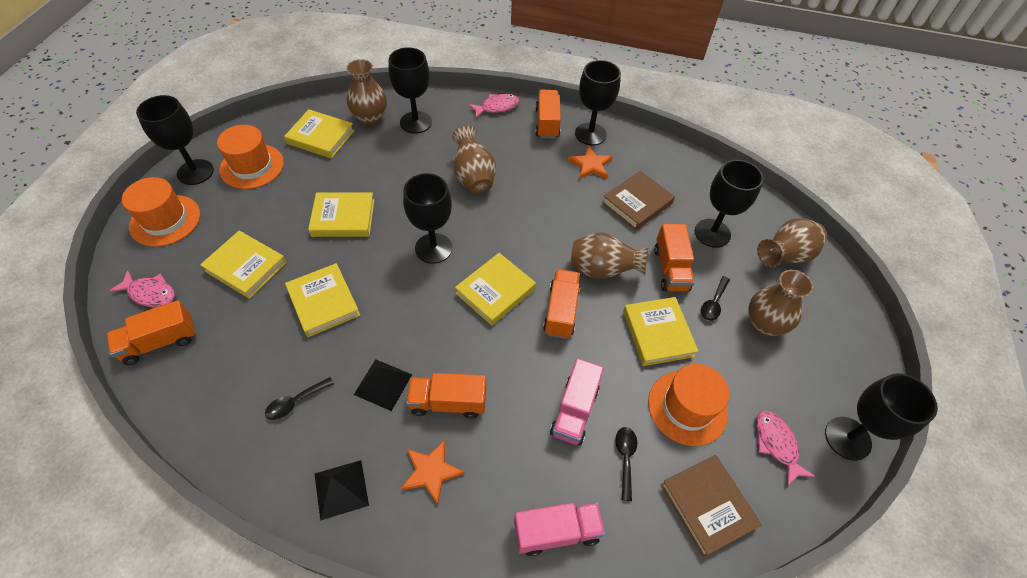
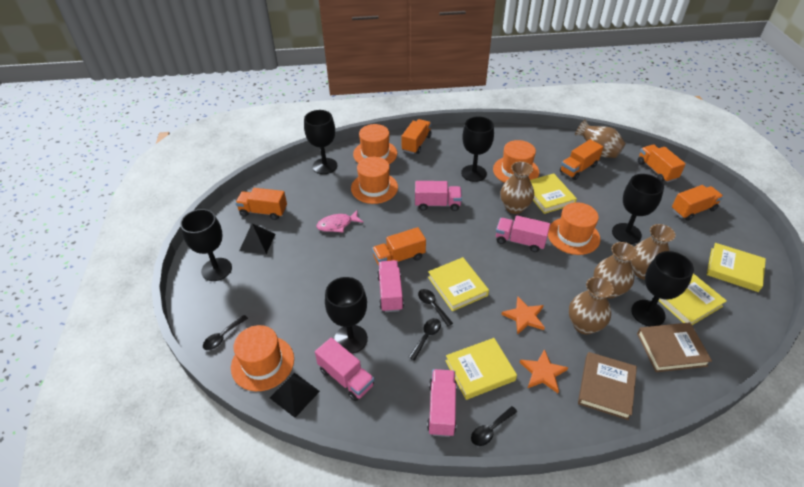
black spoon: [265,377,334,420] [615,427,637,501] [701,276,730,321] = 3 -> [203,315,248,350] [409,318,441,361] [418,289,453,327] [471,406,517,446] = 4
orange hat: [122,177,200,247] [217,125,284,189] [648,364,729,446] = 3 -> [231,325,294,391] [351,157,398,204] [353,124,397,164] [493,140,539,183] [548,202,600,255] = 5
orange truck: [107,300,196,365] [406,373,486,419] [535,90,561,139] [543,269,580,339] [654,224,695,291] = 5 -> [236,188,287,220] [372,227,426,266] [402,119,431,154] [560,139,603,180] [638,144,686,183] [672,185,723,221] = 6
pink fish: [109,270,175,307] [468,94,519,118] [756,411,815,486] = 3 -> [317,210,363,232] = 1
pink truck: [514,502,606,556] [550,358,604,445] = 2 -> [315,337,374,401] [377,260,404,312] [415,181,462,211] [427,369,457,437] [496,216,550,252] = 5
yellow book: [200,231,287,299] [284,109,355,159] [285,263,360,337] [308,193,374,237] [455,253,536,326] [623,297,698,366] = 6 -> [428,257,489,311] [445,338,517,400] [530,173,577,214] [658,273,727,325] [707,243,766,292] = 5

